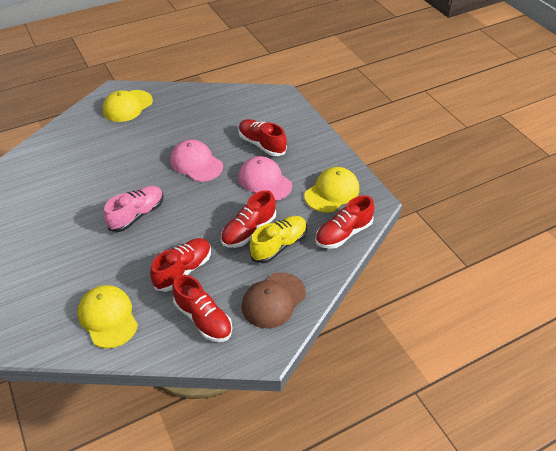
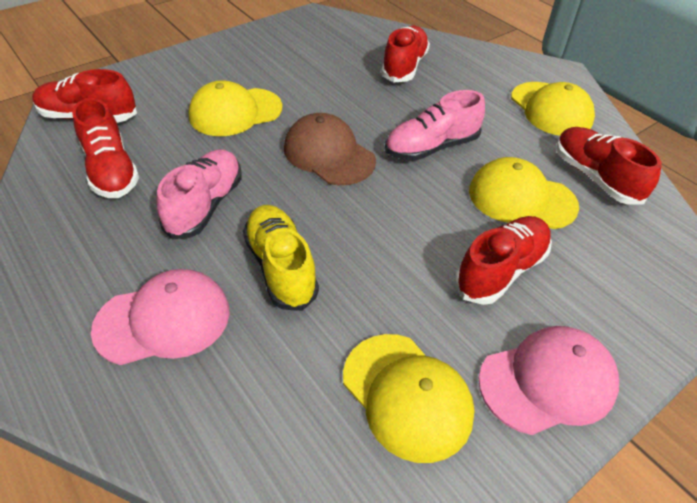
pink shoe: [104,186,164,232] = 1 -> [157,149,242,239] [385,90,485,161] = 2
yellow cap: [78,285,138,348] [103,90,153,122] [304,167,359,213] = 3 -> [188,80,282,136] [343,334,475,463] [469,157,579,229] [511,82,595,136] = 4

